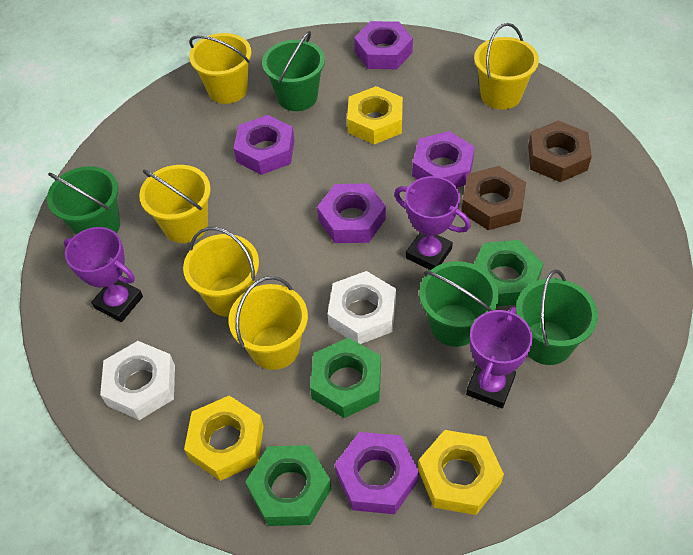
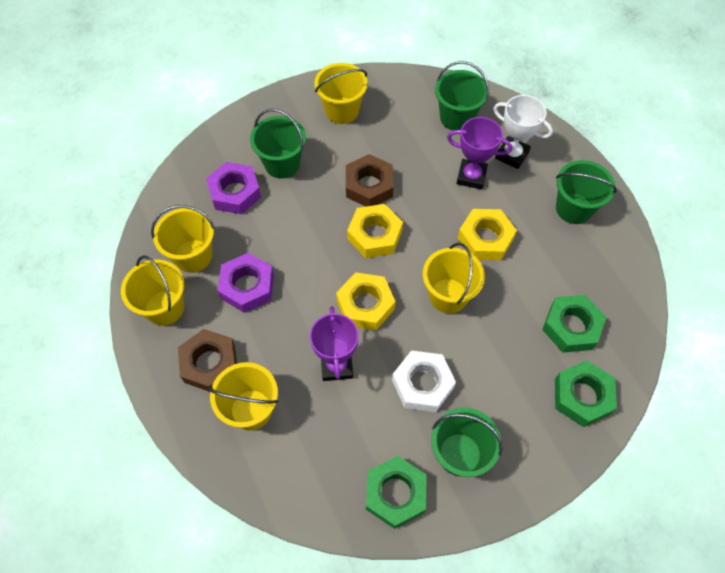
purple nut: [233,115,295,175] [317,183,386,243] [335,432,419,514] [354,21,413,69] [412,131,475,187] = 5 -> [206,162,261,214] [217,253,274,313] = 2
purple trophy: [64,227,143,322] [394,176,471,270] [466,307,533,408] = 3 -> [310,306,359,381] [447,117,512,189] = 2
white nut: [100,341,175,420] [328,271,396,344] = 2 -> [392,350,456,412] = 1
white trophy: none = 0 -> [493,95,553,169] = 1

